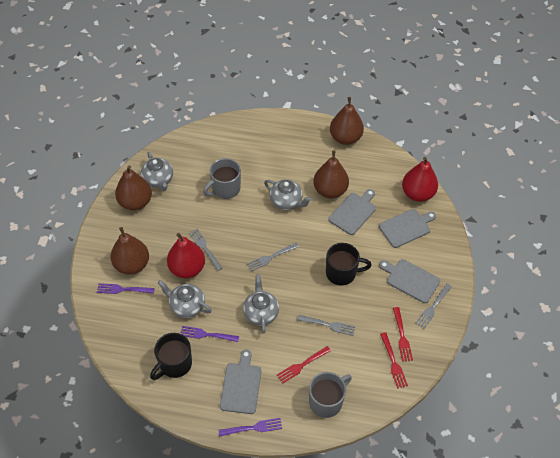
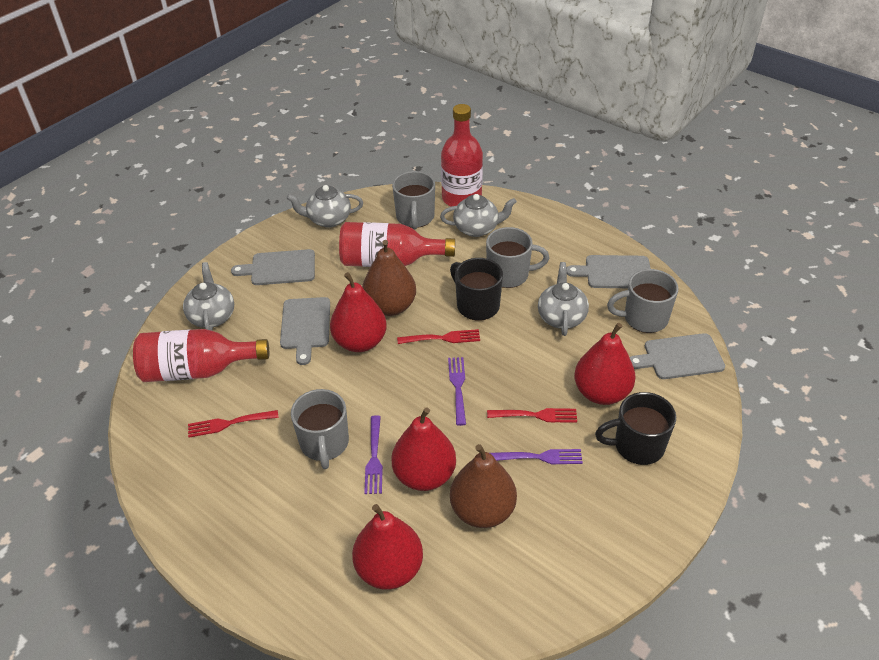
brown pear: [111,227,149,275] [115,165,152,211] [313,150,349,198] [330,97,364,145] = 4 -> [362,240,416,316] [450,444,517,528] = 2
grey fork: [189,229,222,271] [247,243,299,272] [297,315,356,336] [415,284,452,329] = 4 -> none = 0
grey mug: [203,158,241,199] [309,372,352,418] = 2 -> [291,389,349,469] [392,171,435,230] [486,227,549,288] [607,269,678,333] = 4
red bottle: none = 0 -> [133,329,269,382] [339,222,455,267] [441,104,483,207] = 3
red pear: [167,233,205,278] [402,157,438,202] = 2 -> [330,272,387,352] [352,504,423,590] [391,407,456,491] [574,323,636,405] = 4

